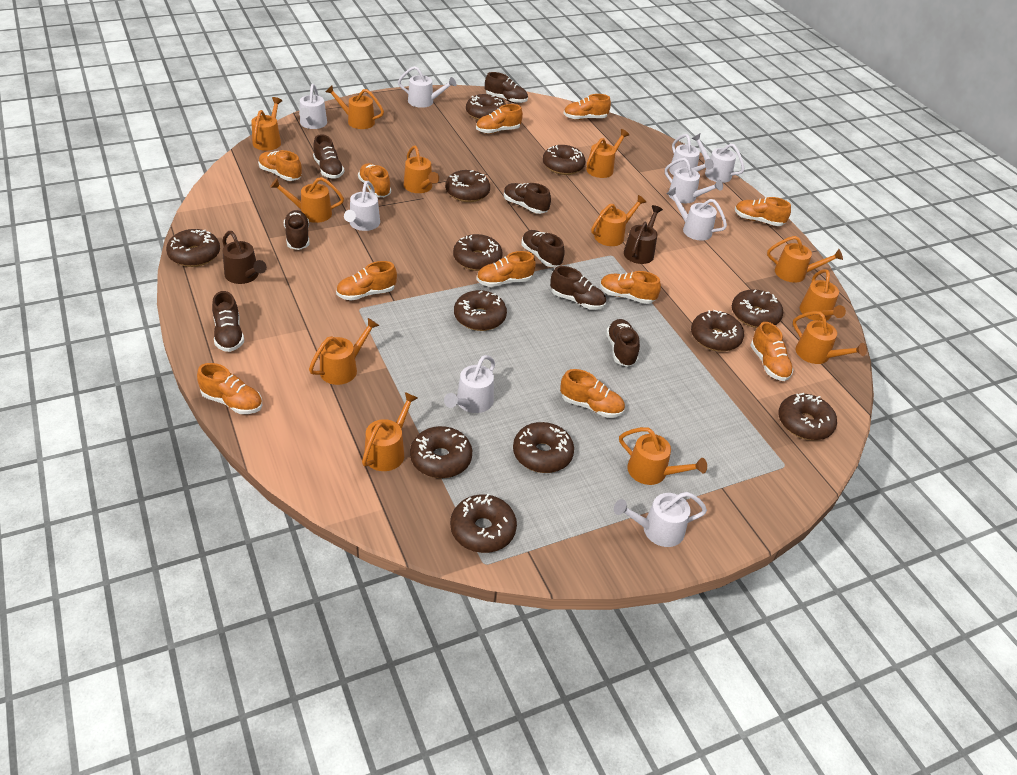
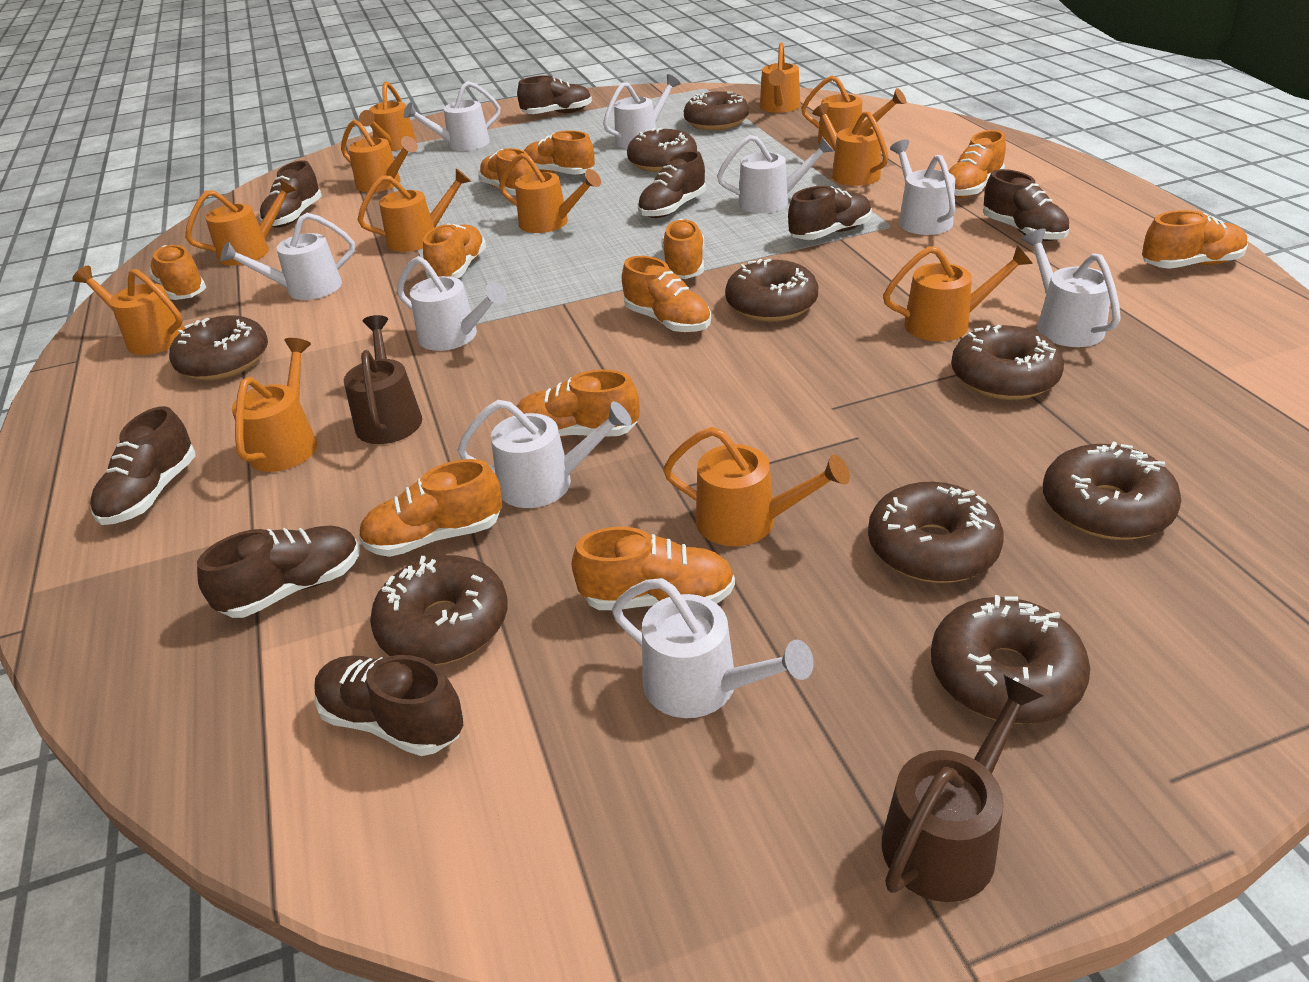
brown donut: [166,229,220,267] [410,426,472,478] [445,170,490,202] [450,494,517,553] [453,234,503,271] [454,290,507,331] [466,94,505,120] [513,422,574,473] [543,145,585,175] [691,310,744,352] [732,289,783,328] [778,393,837,440] = 12 -> [169,315,268,380] [370,555,507,665] [627,128,697,172] [684,91,749,131] [725,259,818,322] [868,482,1004,583] [931,595,1090,724] [951,325,1064,400] [1043,441,1181,540] = 9

